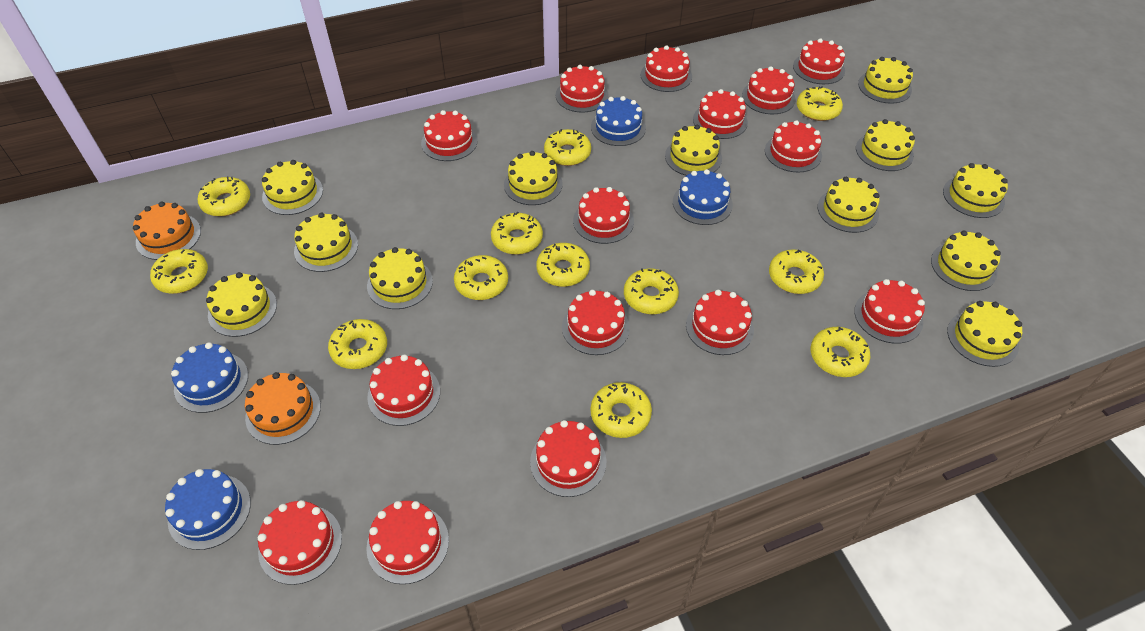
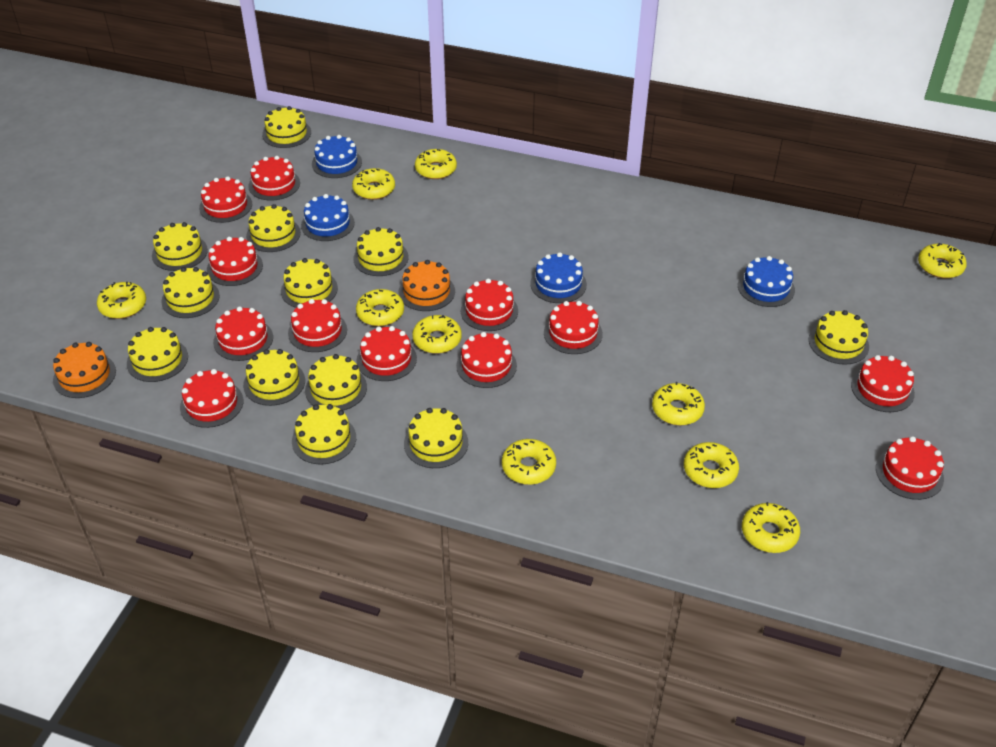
red cake: [258,500,342,585] [366,501,449,584] [367,354,440,426] [421,110,478,161] [530,420,606,497] [556,65,609,113] [562,290,630,355] [573,187,634,244] [641,45,692,92] [686,290,754,355] [693,89,748,139] [742,66,796,114] [765,120,822,172] [793,38,845,84] [854,279,925,344] = 15 -> [180,369,243,428] [199,177,252,223] [207,237,263,286] [213,307,273,361] [248,156,300,201] [288,299,347,352] [357,326,417,381] [456,332,517,388] [461,279,518,331] [544,301,603,354] [851,355,915,412] [876,436,944,500] = 12
yellow donut: [150,249,208,294] [198,176,250,216] [328,319,387,369] [454,255,508,300] [491,212,543,255] [536,243,590,287] [544,129,591,166] [590,382,652,438] [624,268,679,314] [769,249,824,294] [797,86,843,121] [811,327,871,377] = 12 -> [97,282,146,319] [352,168,395,200] [356,289,404,326] [412,315,462,354] [415,149,457,179] [502,439,556,485] [652,382,705,425] [684,442,739,488] [742,502,800,553] [918,243,967,278] = 10

